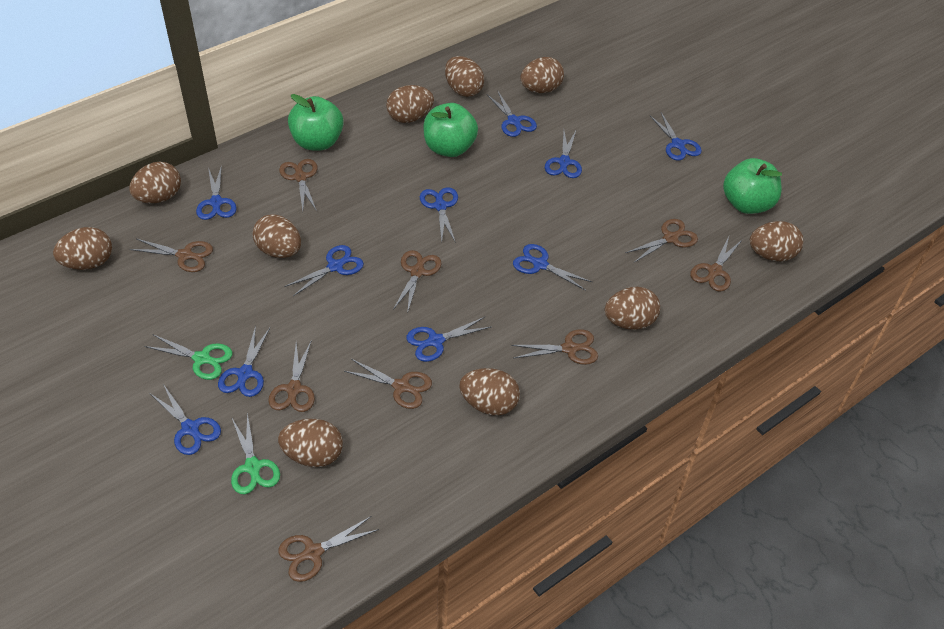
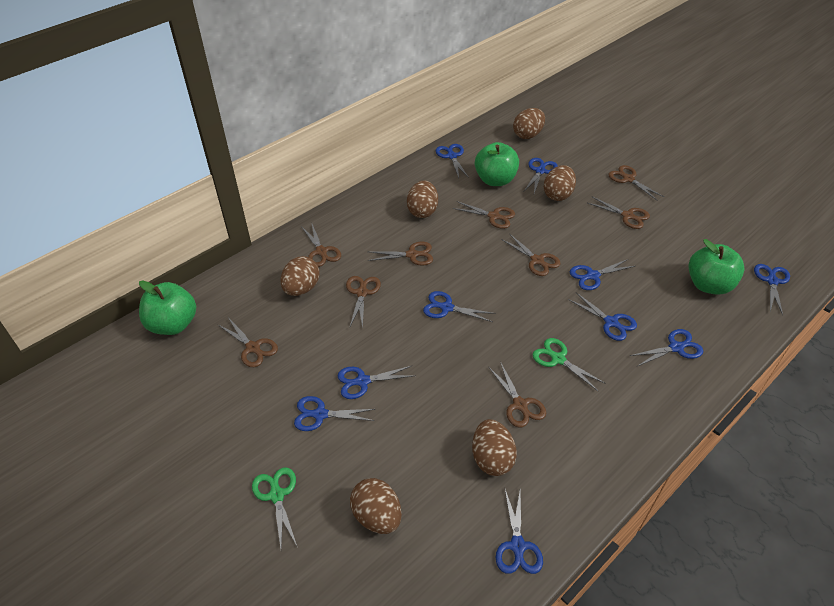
brown egg: [53,227,112,270] [129,162,181,203] [253,214,301,258] [278,419,343,467] [386,85,434,123] [445,56,484,97] [459,368,520,416] [521,57,564,93] [604,287,660,330] [750,221,803,261] = 10 -> [281,256,319,296] [350,478,402,534] [407,181,438,218] [472,419,517,476] [513,108,545,139] [544,165,576,201] = 6

